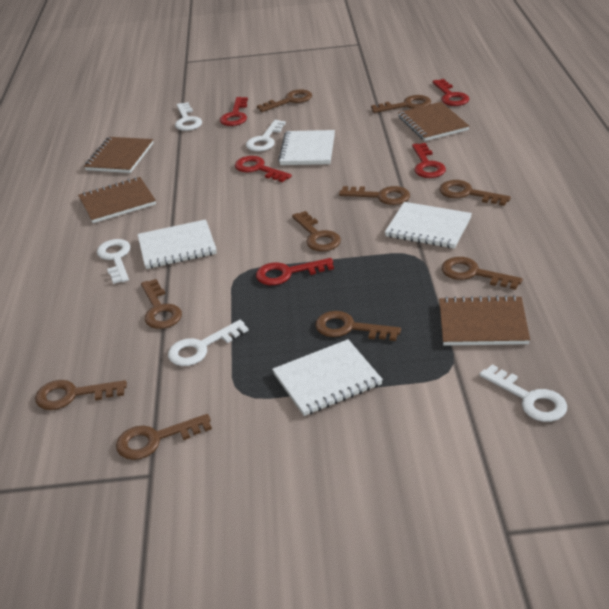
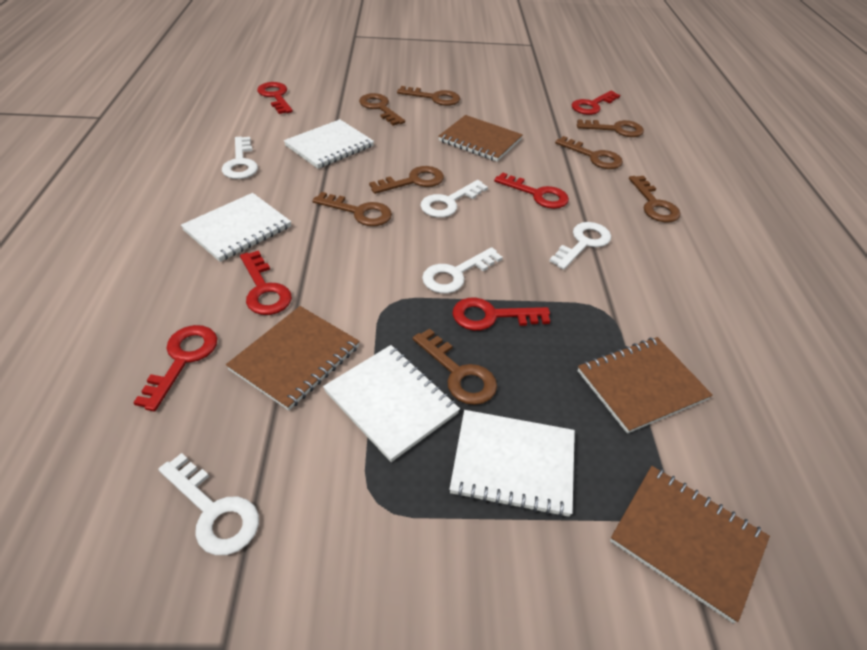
brown key: [35,380,127,410] [116,414,212,460] [141,279,182,329] [257,89,312,112] [292,211,341,251] [315,311,401,341] [339,186,410,205] [371,95,431,113] [440,180,511,206] [442,257,523,290] = 10 -> [312,192,392,226] [359,93,405,126] [369,166,444,194] [397,86,460,106] [413,328,497,405] [555,136,623,169] [577,119,644,137] [629,176,680,222] = 8
red key: [220,97,248,126] [235,156,292,182] [256,258,334,285] [412,143,446,178] [433,79,469,106] = 5 -> [133,325,217,411] [240,250,292,315] [257,82,293,114] [453,297,550,331] [494,172,569,209] [571,91,620,115] = 6

